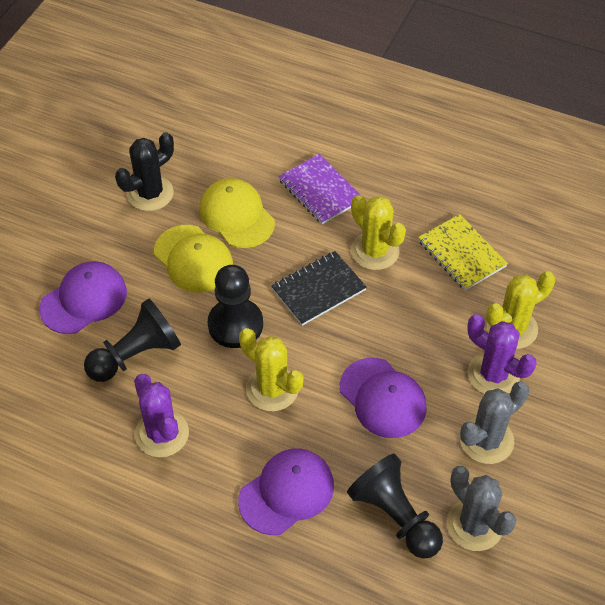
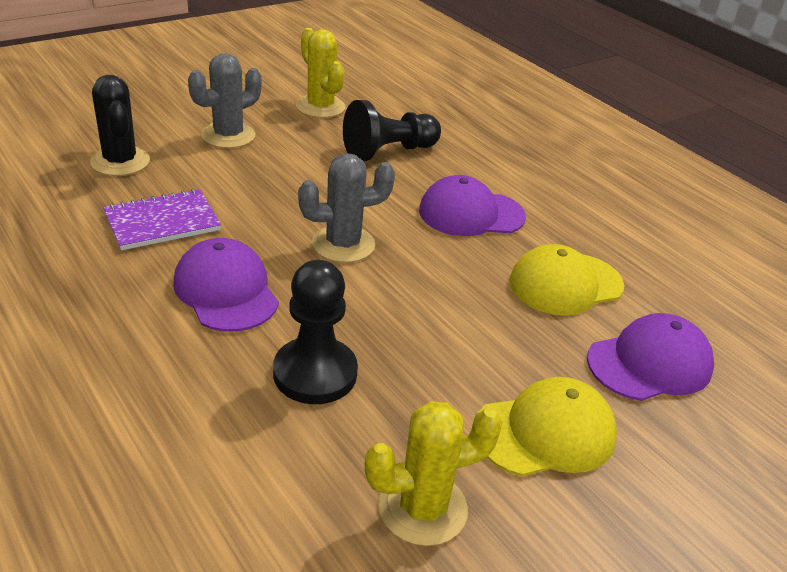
black notebook: [271,251,367,326] = 1 -> none = 0
black pawn: [84,299,181,382] [208,265,263,348] [347,454,443,559] = 3 -> [273,260,358,404] [343,100,441,161] = 2
purple cactus: [134,374,189,457] [467,314,537,394] = 2 -> none = 0
yellow cactus: [239,328,304,411] [351,195,406,270] [486,271,555,349] = 3 -> [296,28,345,118] [365,401,503,546] = 2
yellow notebook: [418,214,508,290] = 1 -> none = 0

